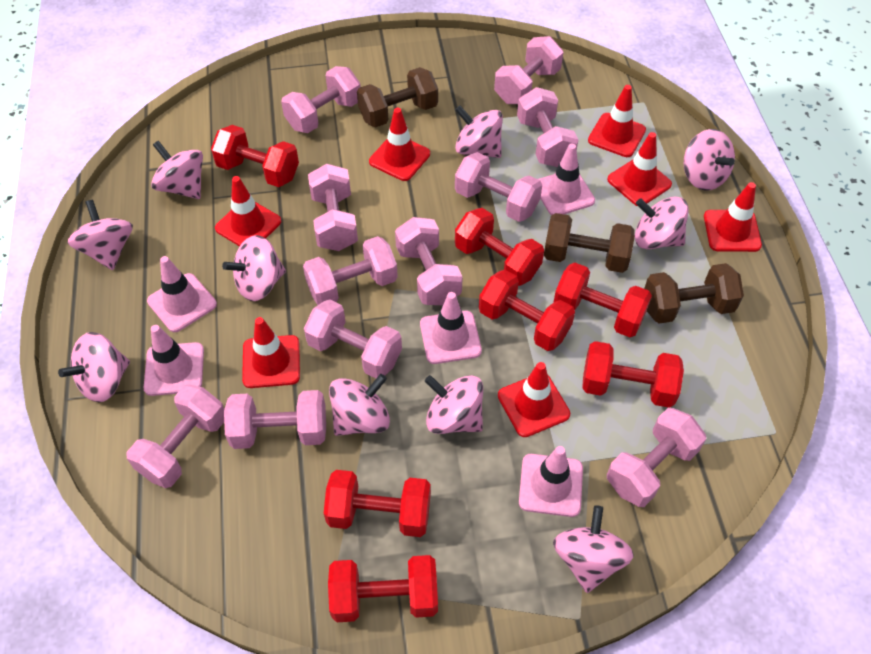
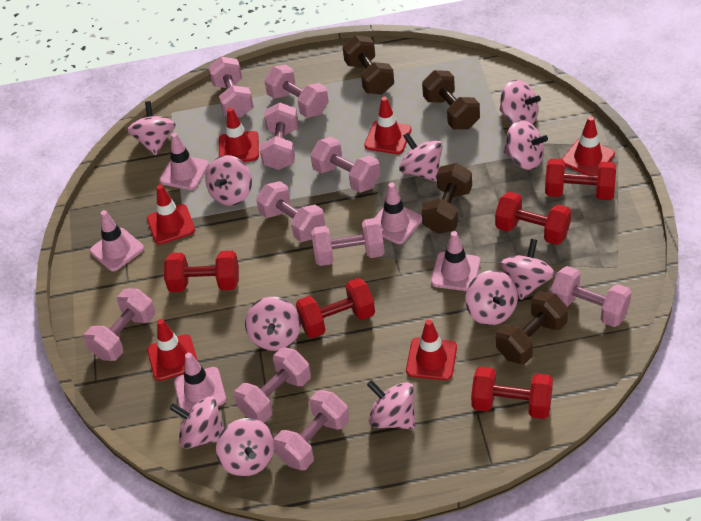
brown dumbbell: [357,67,438,128] [544,213,635,273] [644,263,744,324] = 3 -> [343,35,394,94] [422,70,480,130] [422,163,472,234] [496,291,568,364] = 4
pink dumbbell: [127,384,224,488] [224,390,326,449] [281,66,361,133] [303,236,398,305] [304,299,402,378] [308,164,358,251] [395,217,463,305] [455,152,542,222] [494,36,563,104] [517,87,579,167] [607,408,706,507] = 11 -> [84,289,156,361] [208,57,254,118] [234,347,311,423] [256,181,325,242] [260,103,298,170] [264,65,329,118] [273,390,349,470] [310,137,380,193] [311,218,385,266] [550,266,632,327] = 10
pink spinning top: [58,332,130,402] [68,200,133,270] [151,141,203,199] [222,235,286,301] [329,374,390,436] [425,375,483,434] [455,105,503,158] [553,505,634,593] [635,196,689,249] [684,129,735,191] = 10 -> [127,101,176,156] [170,397,224,449] [205,155,252,206] [216,418,274,477] [245,297,301,351] [367,380,415,429] [399,133,443,182] [466,270,518,325] [499,80,541,125] [501,239,555,300] [504,120,548,170] = 11
red dumbbell: [211,125,299,187] [324,470,431,537] [328,555,438,622] [455,208,544,286] [479,270,575,351] [553,263,652,337] [582,341,684,408] = 7 -> [164,251,239,292] [296,278,375,338] [471,366,553,419] [495,192,571,245] [545,159,616,200] = 5
red traffic cone: [215,176,281,246] [242,317,300,388] [369,108,430,181] [498,362,570,437] [588,85,646,157] [607,132,672,206] [704,182,762,252] = 7 -> [147,185,195,244] [147,319,198,381] [219,107,259,162] [364,97,412,154] [406,319,457,380] [562,116,615,175] = 6

